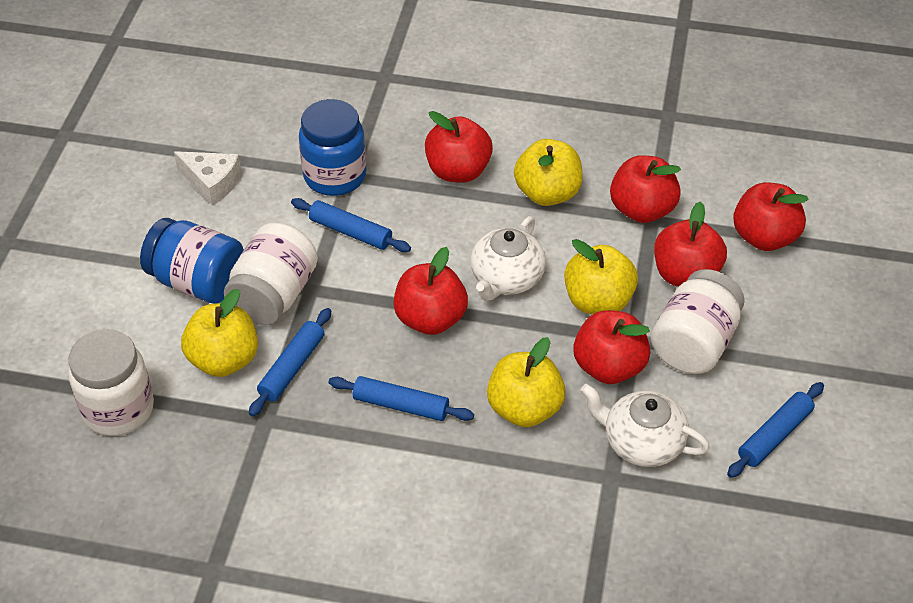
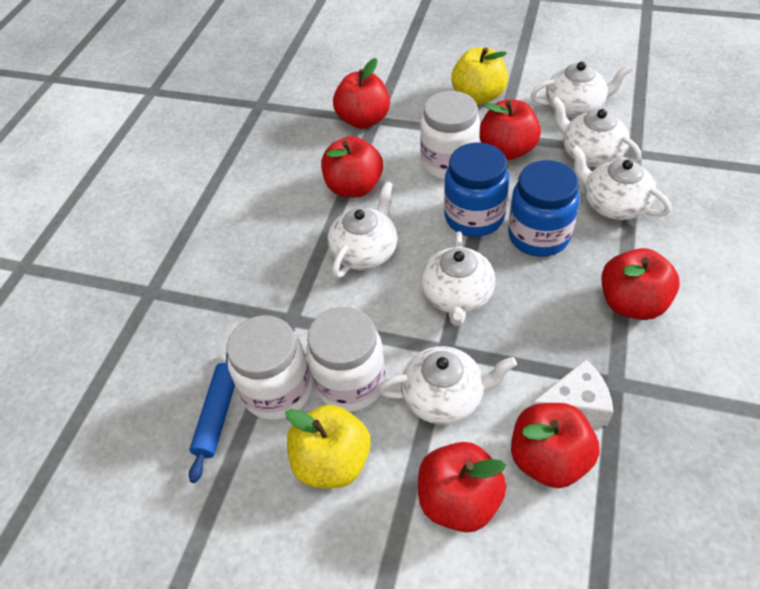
blue rolling pin: [249,308,331,417] [291,198,411,252] [329,376,474,421] [727,382,824,478] = 4 -> [189,352,235,483] = 1
white teapot: [470,216,546,301] [581,384,710,467] = 2 -> [328,181,397,278] [378,346,517,425] [421,231,496,326] [531,61,633,118] [551,97,641,167] [571,145,671,220] = 6
yellow apple: [181,289,258,377] [487,337,566,427] [514,139,583,206] [564,239,638,315] = 4 -> [285,405,371,488] [451,47,508,105] = 2

